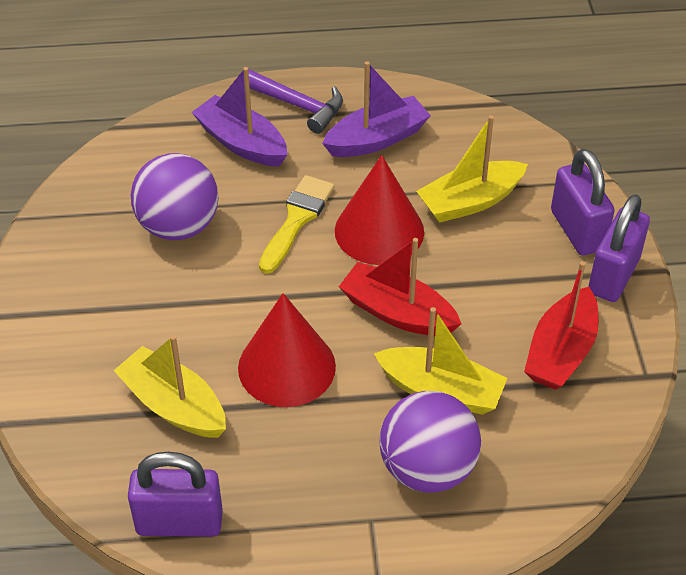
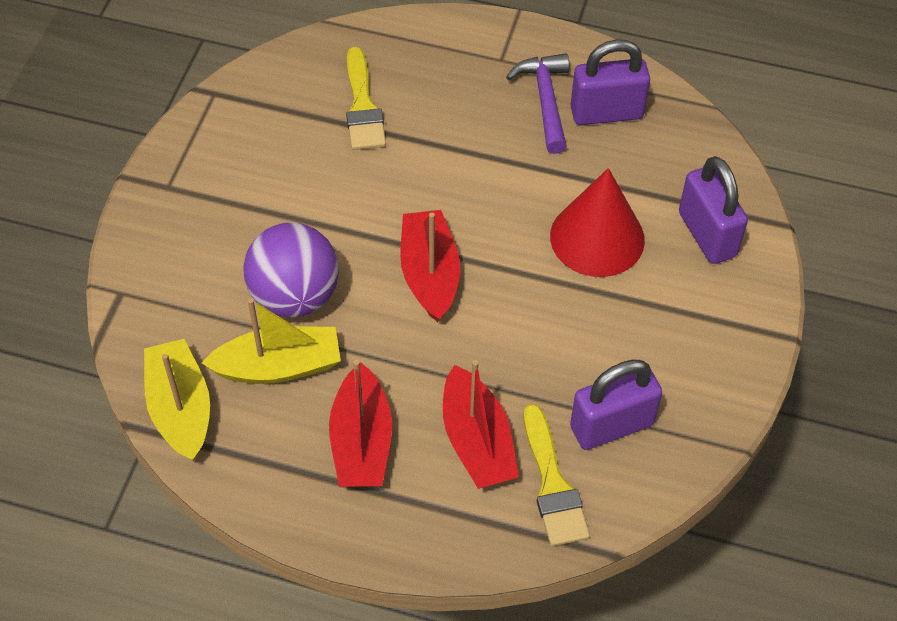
purple ball: [131,153,218,240] [379,391,481,493] = 2 -> [243,222,339,317] = 1
purple boat: [192,67,287,167] [322,61,431,157] = 2 -> none = 0
red boat: [339,238,462,336] [524,261,599,390] = 2 -> [329,360,392,487] [400,210,460,322] [443,360,519,489] = 3
red cone: [238,293,336,407] [335,155,424,265] = 2 -> [550,168,645,277] = 1
yellow boat: [113,335,226,438] [374,307,507,415] [416,115,528,223] = 3 -> [144,339,210,461] [202,298,341,384] = 2
yellow brush: [259,175,334,274] = 1 -> [346,47,386,150] [524,404,590,546] = 2

